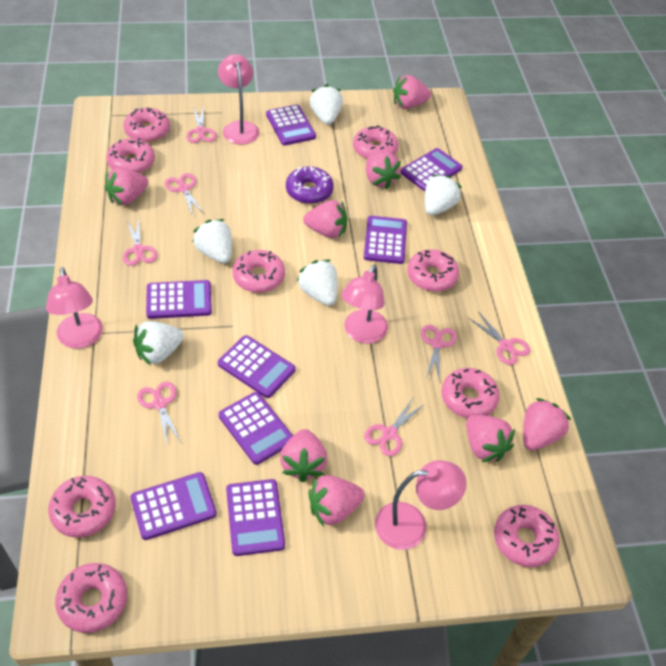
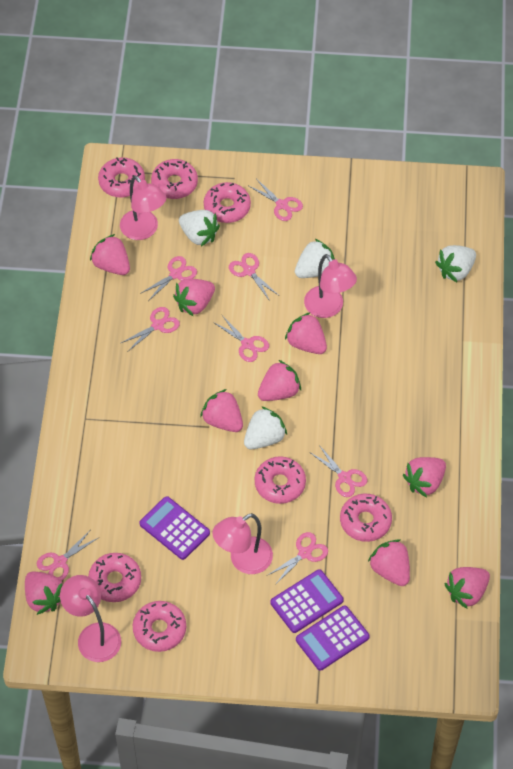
pink donut: [48,476,116,538] [55,563,127,633] [106,138,155,173] [123,107,170,142] [233,250,285,293] [353,125,399,159] [407,249,459,292] [441,368,500,418] [494,505,559,567] = 9 -> [88,553,141,602] [98,157,145,197] [133,601,186,652] [151,159,198,199] [204,182,251,223] [255,456,306,504] [340,494,392,542] = 7
pink scissors: [123,219,158,266] [137,382,181,446] [165,173,204,216] [186,106,217,143] [364,398,426,456] [421,325,457,383] [469,313,530,365] = 7 -> [37,531,98,581] [121,307,180,351] [140,256,197,301] [213,315,269,362] [229,253,278,301] [249,180,303,221] [266,532,328,585] [311,445,367,497] = 8
pink strawberry: [104,168,148,205] [280,429,327,482] [303,200,347,238] [308,475,365,527] [366,152,401,189] [393,75,431,109] [466,415,515,462] [523,398,571,451] = 8 -> [25,571,63,615] [90,234,130,275] [173,279,215,316] [200,389,243,432] [258,360,301,401] [285,312,327,354] [368,539,410,586] [403,457,446,497] [444,567,490,609] = 9
purple calculator: [130,472,217,540] [146,280,212,319] [218,335,296,398] [219,392,293,465] [226,479,285,556] [266,105,316,146] [364,216,407,264] [400,148,462,191] = 8 -> [139,496,210,560] [270,569,344,633] [296,606,370,671] = 3
purple donut: [286,166,334,204] = 1 -> none = 0
white strawberry: [133,321,184,365] [193,219,232,263] [296,260,337,306] [309,84,343,125] [425,174,461,215] = 5 -> [179,210,220,246] [244,406,287,449] [295,238,335,278] [435,245,476,282] = 4

